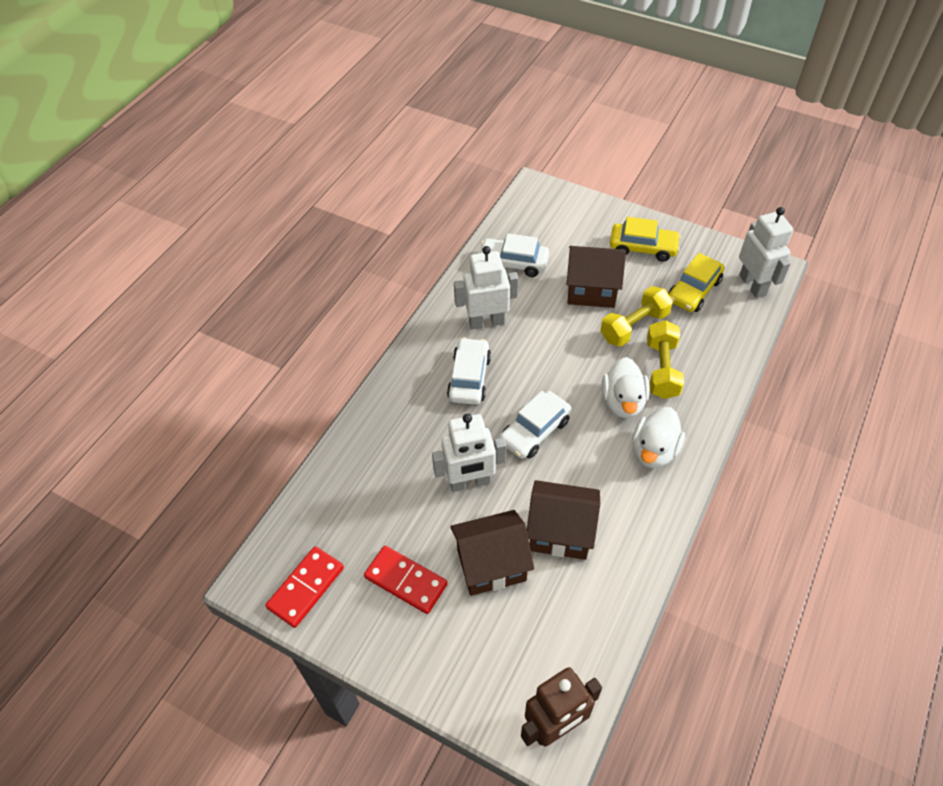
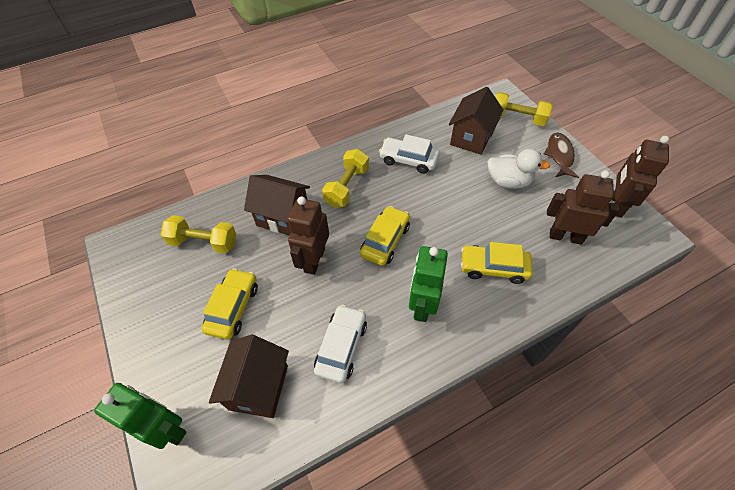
brown fish: none = 0 -> [544,133,579,178] = 1
brown robot: [521,667,602,747] = 1 -> [288,196,329,275] [547,170,619,245] [612,136,669,218] = 3
green robot: none = 0 -> [94,383,186,449] [409,246,448,322] = 2
red domino: [265,546,344,628] [364,546,448,614] = 2 -> none = 0
white car: [447,337,491,405] [478,233,549,277] [499,391,572,459] = 3 -> [314,304,367,383] [379,135,440,174] = 2
white duck: [602,357,650,418] [632,407,685,468] = 2 -> [487,149,550,189] = 1
white robot: [432,413,506,492] [454,246,518,329] [739,207,793,298] = 3 -> none = 0
yellow car: [610,217,681,262] [668,253,724,312] = 2 -> [202,268,258,340] [360,206,410,266] [461,242,533,284] = 3
yellow dumbbell: [600,286,673,347] [647,320,684,399] = 2 -> [161,215,236,254] [322,149,369,207] [495,92,552,126] = 3

